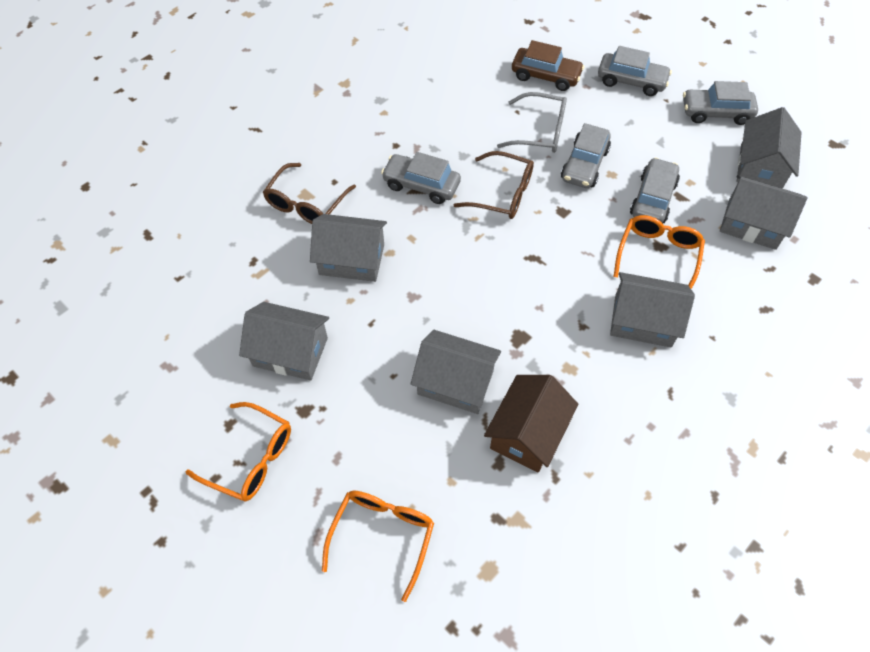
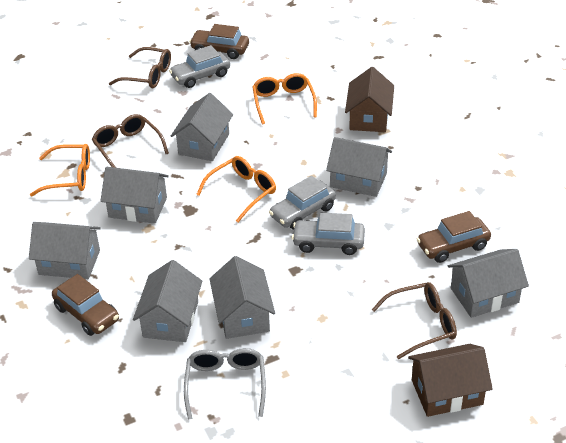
brown car: [512,40,584,91] = 1 -> [52,274,119,336] [189,24,249,59] [417,211,491,263] = 3
brown glasses: [263,163,356,224] [454,151,534,219] = 2 -> [92,114,169,168] [109,47,171,88] [371,282,457,359] = 3
brown house: [484,375,578,472] = 1 -> [345,67,394,132] [408,344,493,417] = 2
grey car: [381,152,461,204] [561,123,611,188] [598,46,672,96] [630,157,680,223] [683,81,758,125] = 5 -> [169,45,230,88] [269,176,336,230] [291,213,365,255] = 3
grey house: [239,302,329,381] [310,214,387,282] [411,330,501,414] [610,272,695,347] [720,175,807,250] [737,107,802,189] = 6 -> [29,222,101,279] [101,167,169,224] [133,260,202,342] [171,93,233,161] [209,256,275,339] [326,137,392,197] [448,249,529,318] = 7

